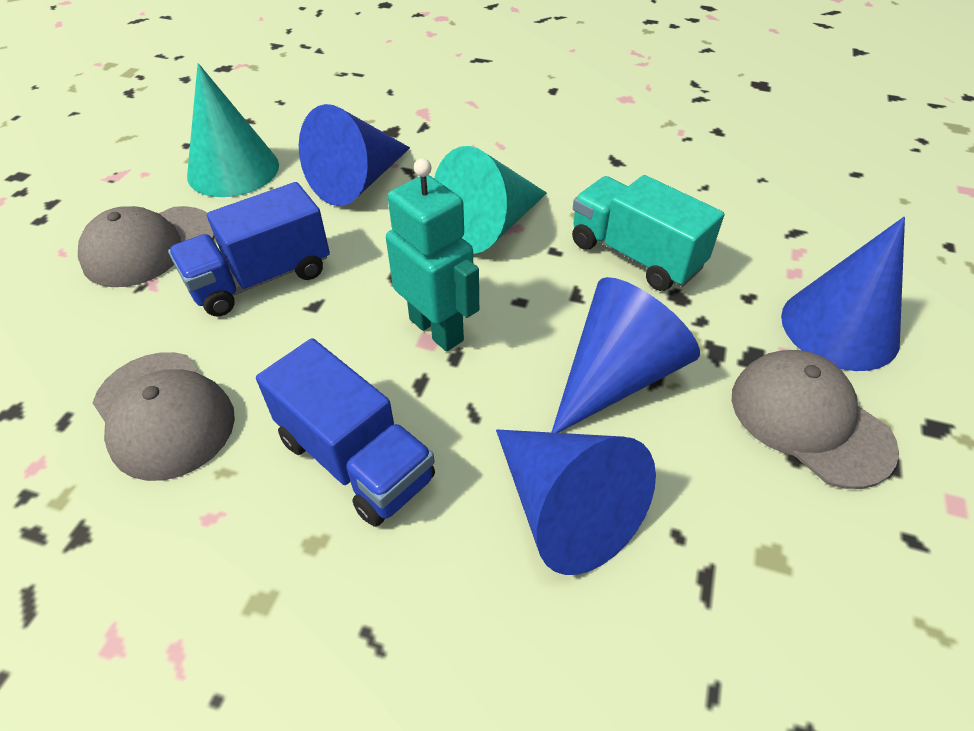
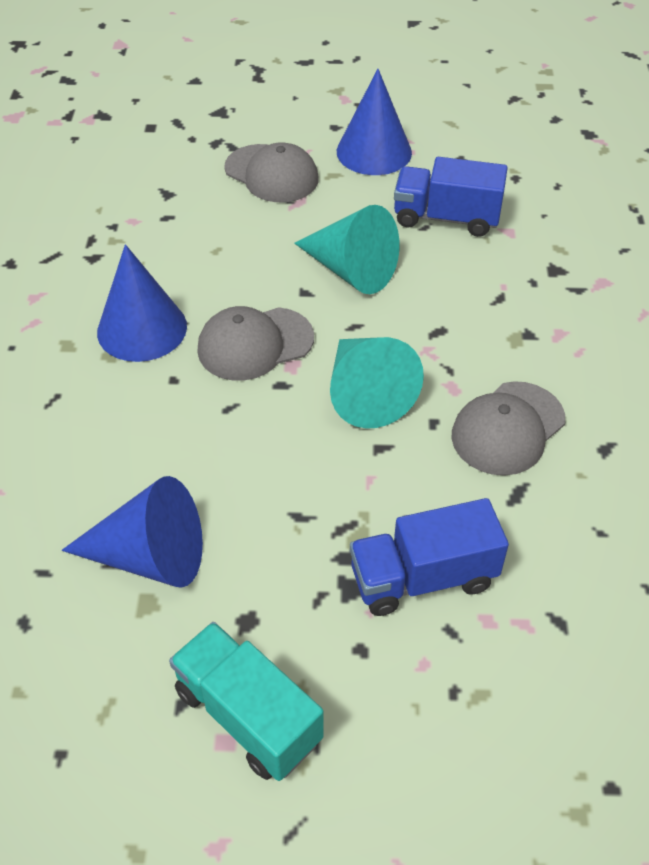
blue cone: [299,104,410,206] [496,429,656,575] [551,277,700,433] [781,217,905,371] = 4 -> [62,476,203,588] [97,244,187,362] [337,69,412,175] = 3
turquoise robot: [386,158,479,351] = 1 -> none = 0

